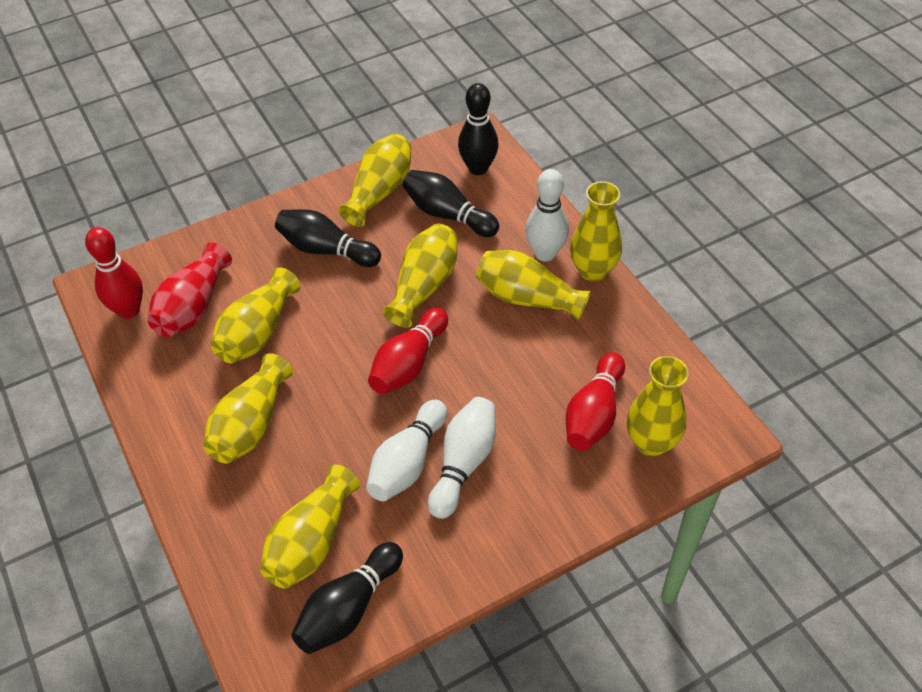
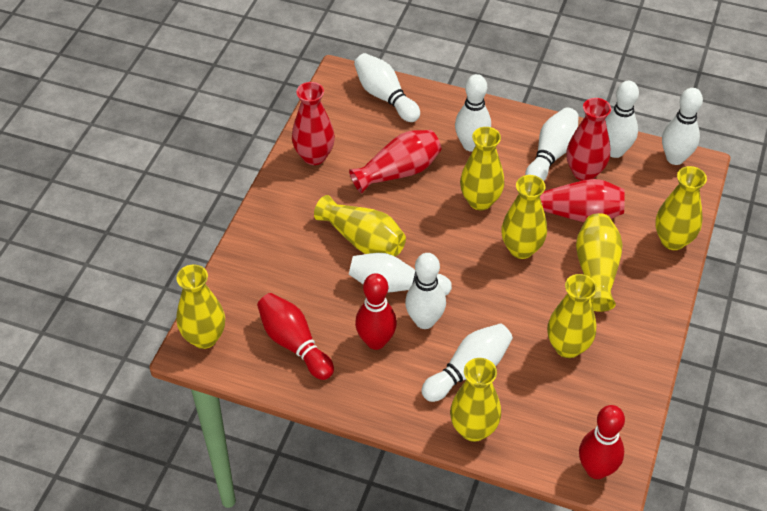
black bowling pin: [275,209,381,267] [291,542,403,654] [402,170,499,237] [458,83,499,175] = 4 -> none = 0
red vase: [147,242,232,337] = 1 -> [292,82,335,165] [349,130,441,193] [540,179,625,222] [566,98,611,181] = 4
white bowling pin: [366,400,447,501] [428,397,496,519] [525,169,569,261] = 3 -> [349,253,452,296] [354,53,420,122] [405,253,446,329] [421,323,513,402] [455,74,491,152] [525,107,579,181] [605,81,639,158] [662,88,703,165] = 8

